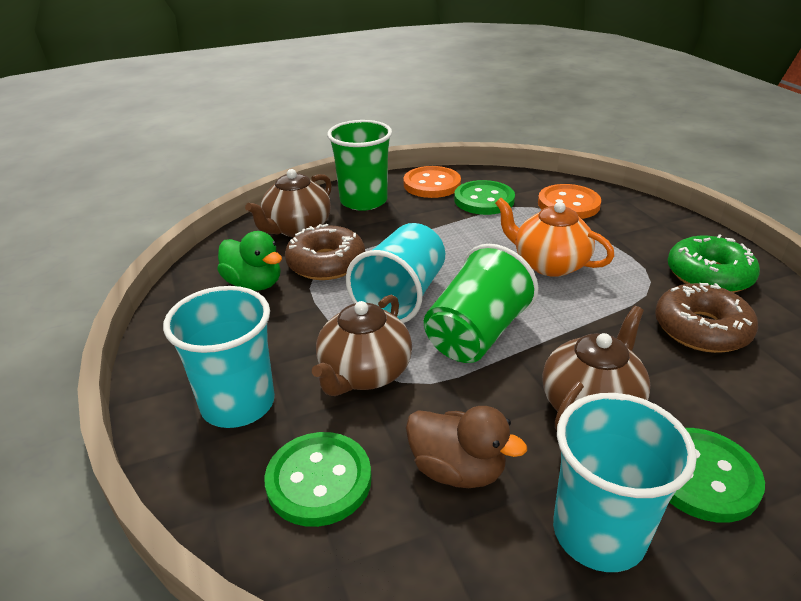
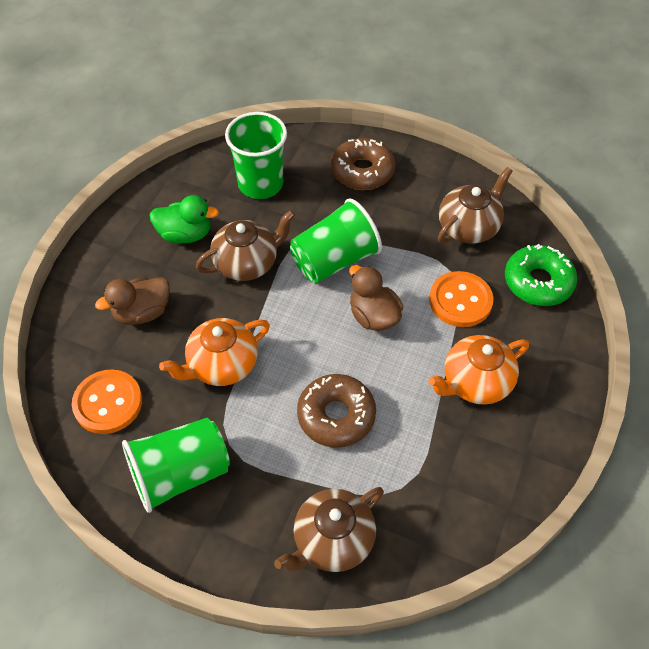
brown duck: [406,406,527,488] = 1 -> [95,277,170,325] [349,265,403,331] = 2
green button: [264,432,372,527] [454,180,515,215] [669,428,765,522] = 3 -> none = 0
green cup: [327,120,392,211] [424,244,539,363] = 2 -> [122,418,230,513] [225,112,287,199] [290,198,382,283] = 3
orange teapot: [495,198,614,277] = 1 -> [159,318,270,386] [428,335,529,405] = 2
turquoise cup: [163,286,275,428] [346,223,445,323] [553,393,697,572] = 3 -> none = 0

